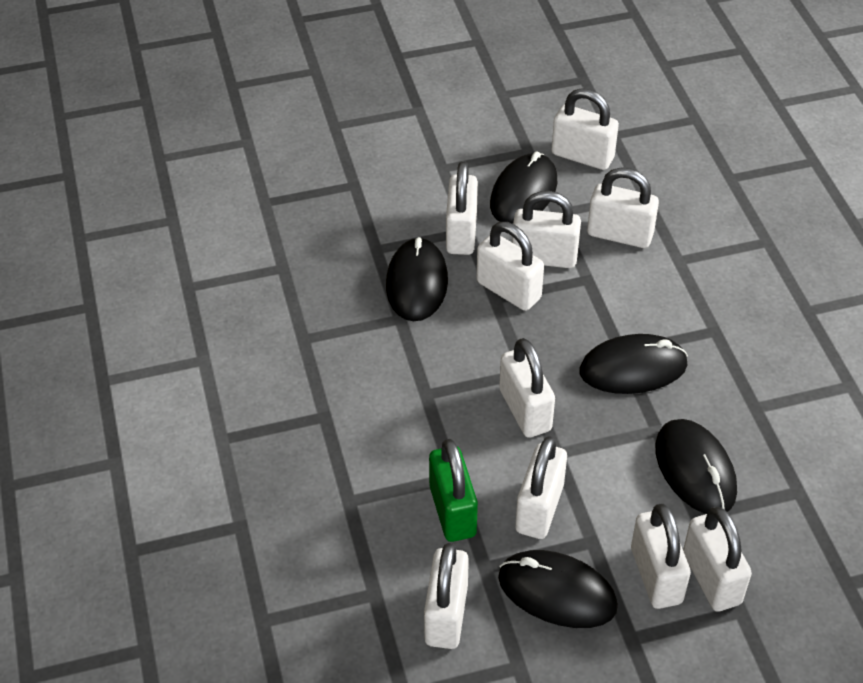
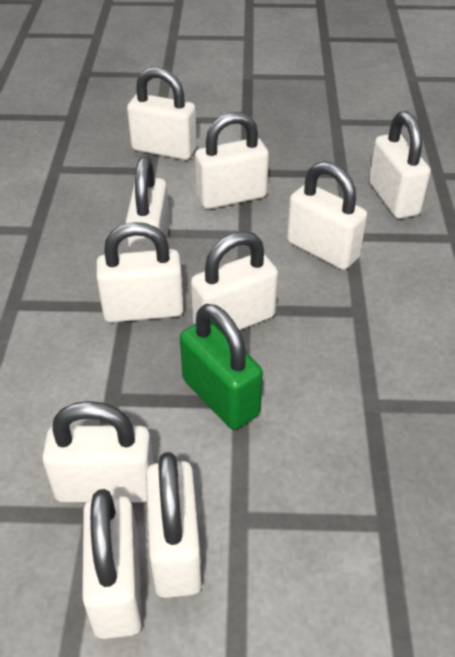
black mouse: [386,237,448,321] [490,151,557,224] [498,550,618,628] [579,334,688,394] [655,419,737,514] = 5 -> none = 0

